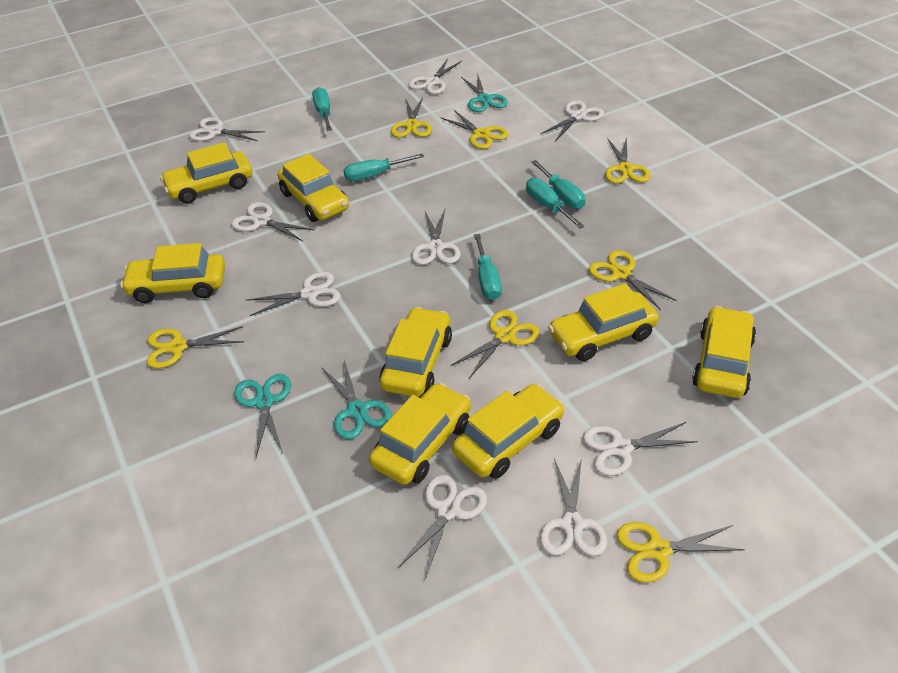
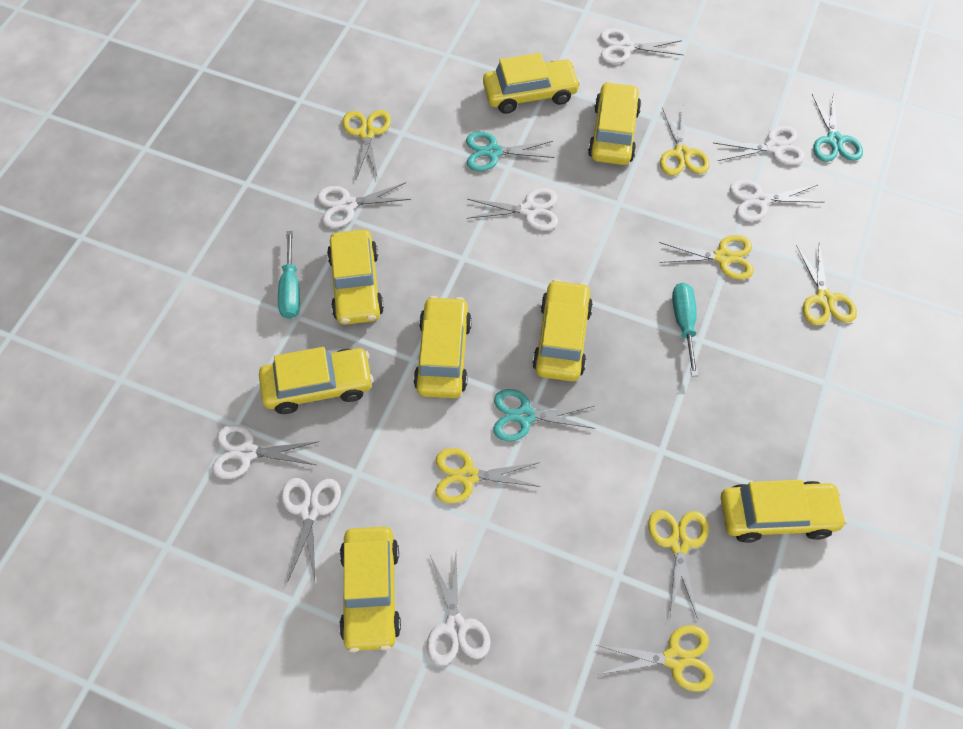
turquoise screwdriver: [312,87,332,131] [344,154,424,181] [474,234,502,300] [526,178,585,229] [531,160,585,209] = 5 -> [278,231,300,319] [672,283,698,376] = 2
white scissors: [189,117,265,141] [231,202,315,241] [246,272,341,316] [398,475,487,579] [408,58,462,94] [412,210,461,265] [540,100,604,140] [540,458,607,556] [583,422,698,476] = 9 -> [212,425,319,479] [281,478,341,581] [317,182,411,228] [427,553,490,666] [467,188,558,231] [600,28,683,64] [714,126,805,165] [730,180,824,222] = 8

